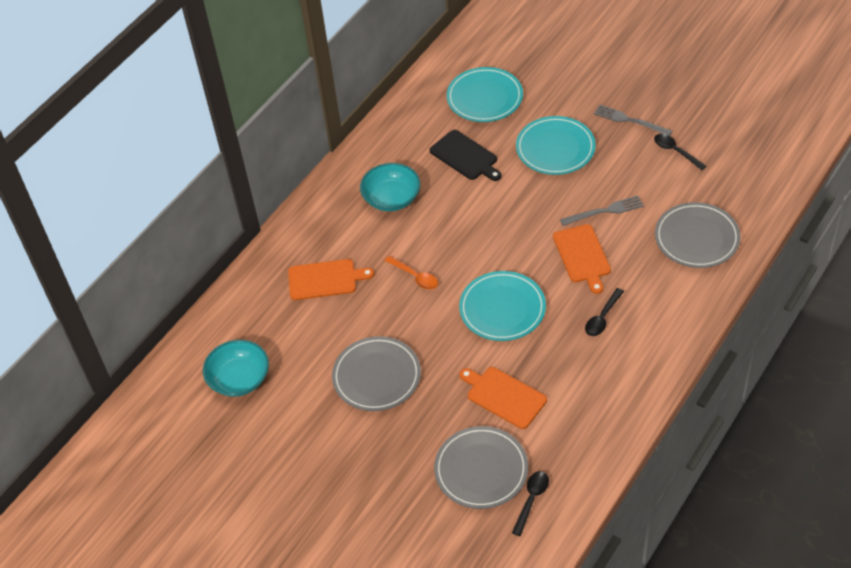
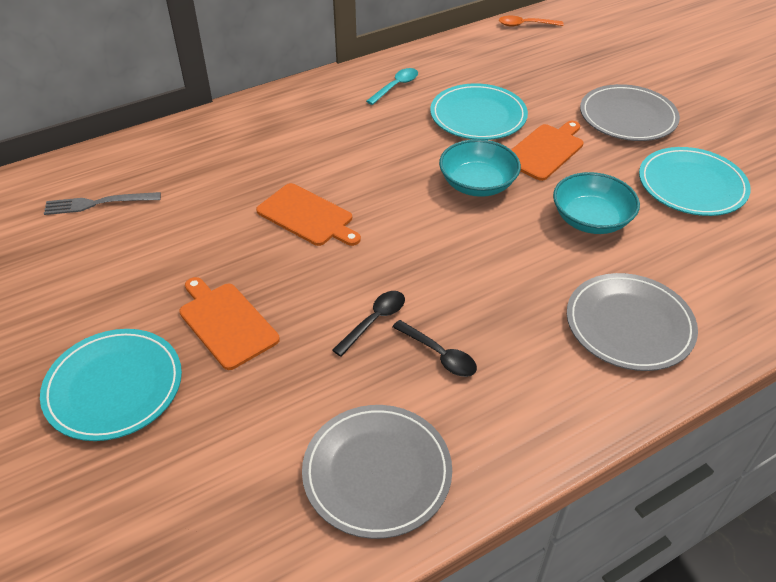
black cutting board: [430,130,502,181] = 1 -> none = 0
black spoon: [512,471,549,536] [585,288,624,336] [654,134,706,170] = 3 -> [332,291,405,357] [392,320,477,377] = 2
grey fork: [560,196,644,226] [594,105,673,136] = 2 -> [44,192,161,215] = 1
turquoise spoon: none = 0 -> [366,68,418,105] = 1

